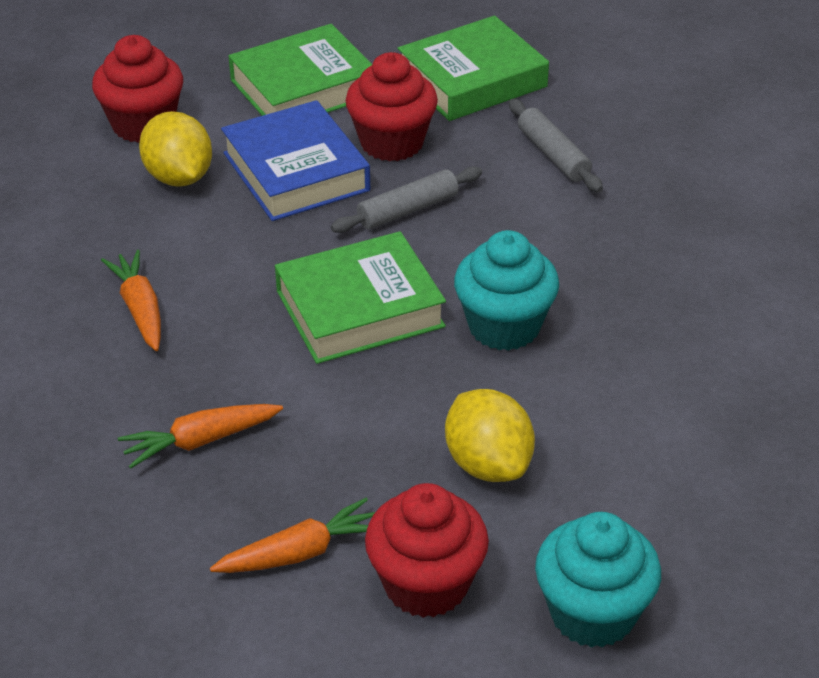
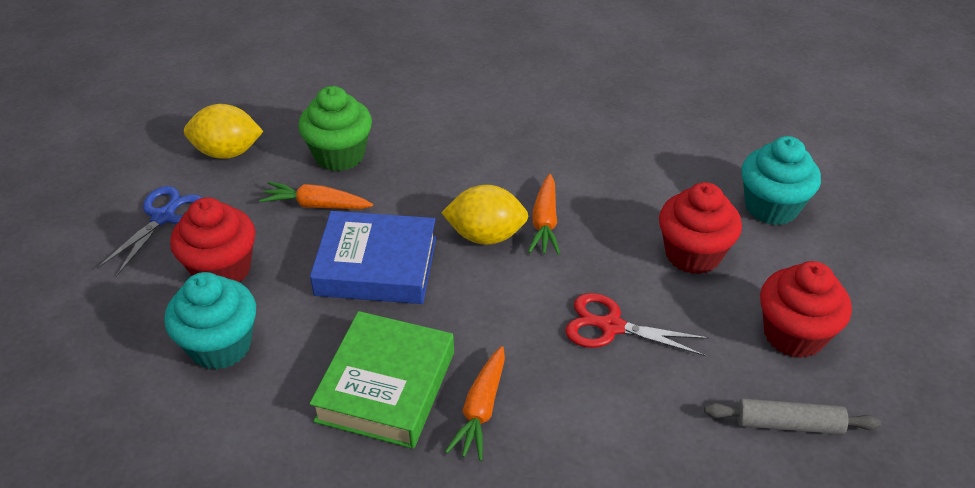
blue scissors: none = 0 -> [97,186,202,277] = 1
green book: [229,24,372,116] [275,231,446,364] [398,16,549,121] = 3 -> [310,311,454,449] = 1
green cupcake: none = 0 -> [298,86,372,171] = 1
grey rolling pin: [331,167,482,233] [509,99,603,192] = 2 -> [704,398,881,435] = 1
red scissors: none = 0 -> [565,293,709,356] = 1

